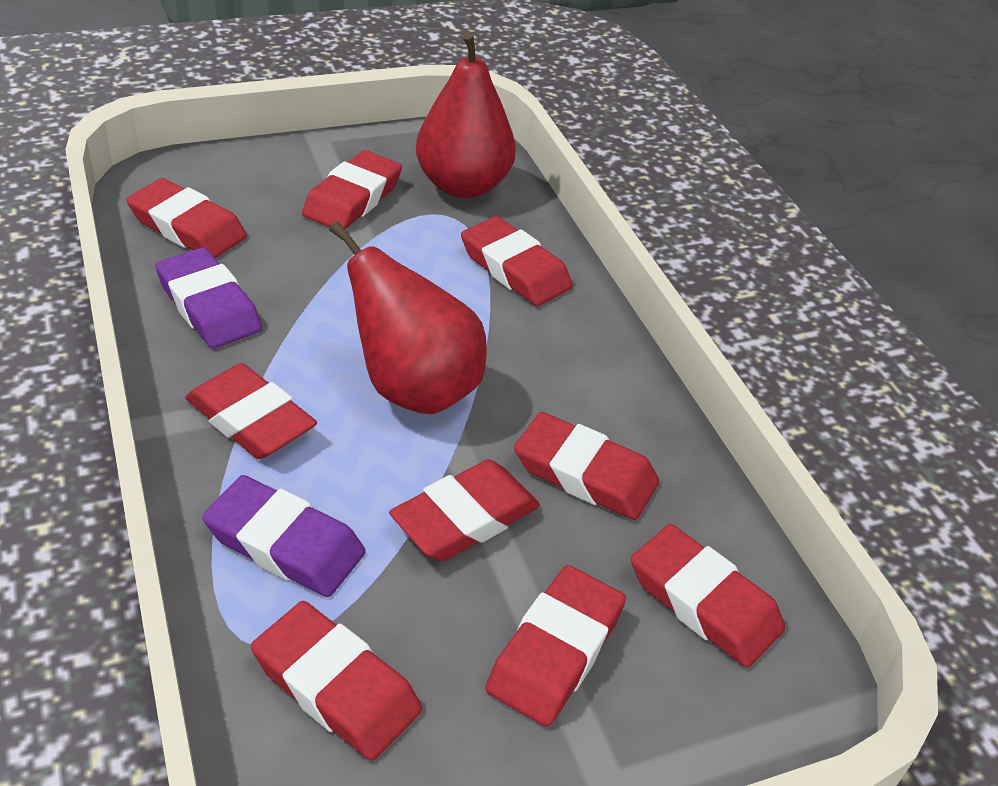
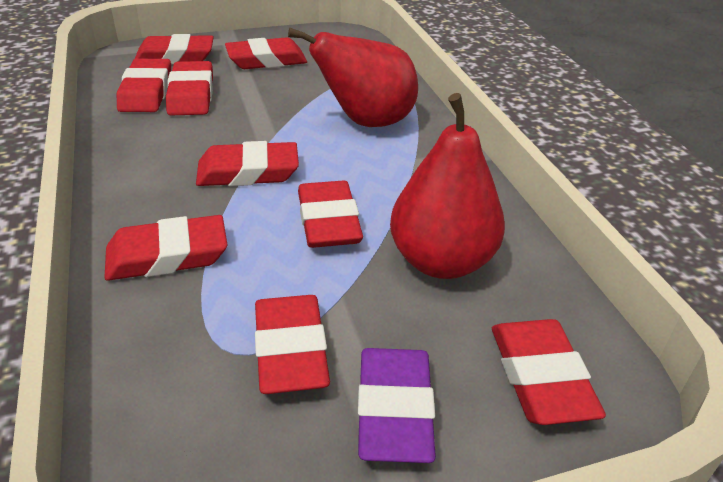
purple eraser: [155,248,262,349] [202,475,365,597] = 2 -> [358,348,436,463] = 1

